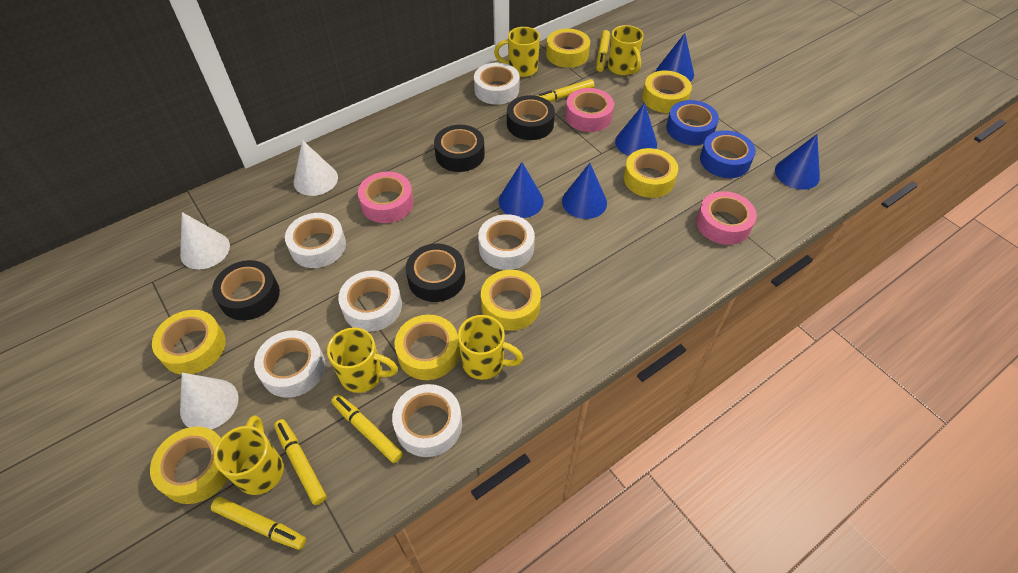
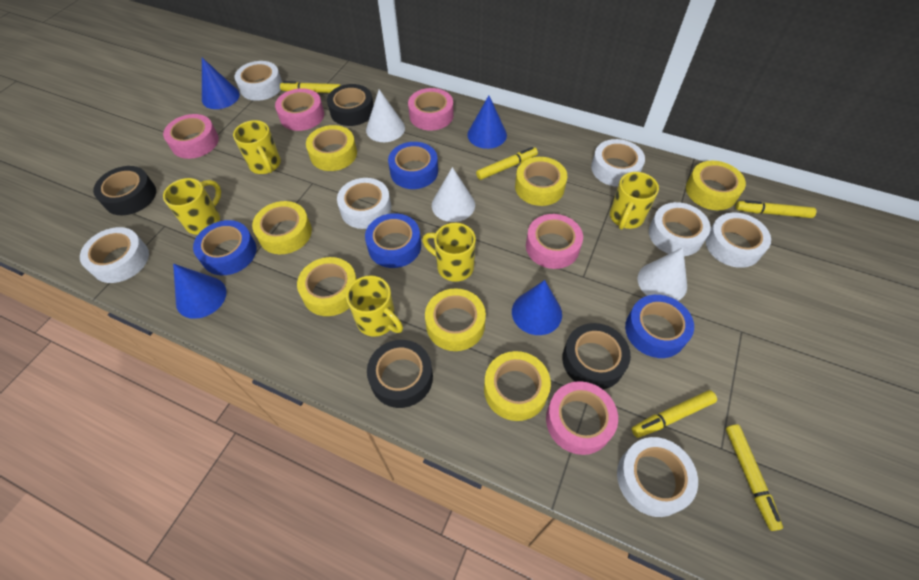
blue cone: [499,162,544,218] [562,163,607,219] [615,103,657,156] [656,33,694,82] [775,134,820,190] = 5 -> [173,263,227,319] [202,58,240,109] [467,96,507,149] [512,280,562,335] = 4
blue tape: [666,100,719,145] [700,130,756,178] = 2 -> [193,220,256,275] [365,213,421,268] [388,142,438,189] [625,295,694,358] = 4
pink tape: [358,172,414,223] [565,88,614,132] [696,191,757,245] = 3 -> [163,114,219,159] [275,88,324,131] [408,88,454,131] [526,214,583,269] [546,381,618,455] = 5
white tape: [254,330,325,398] [285,213,346,268] [338,270,402,332] [392,384,462,457] [474,63,520,105] [478,214,535,270] = 6 -> [80,227,149,283] [234,61,282,101] [337,178,391,229] [591,139,645,187] [617,437,698,517] [649,202,711,256] [706,213,771,268] = 7

